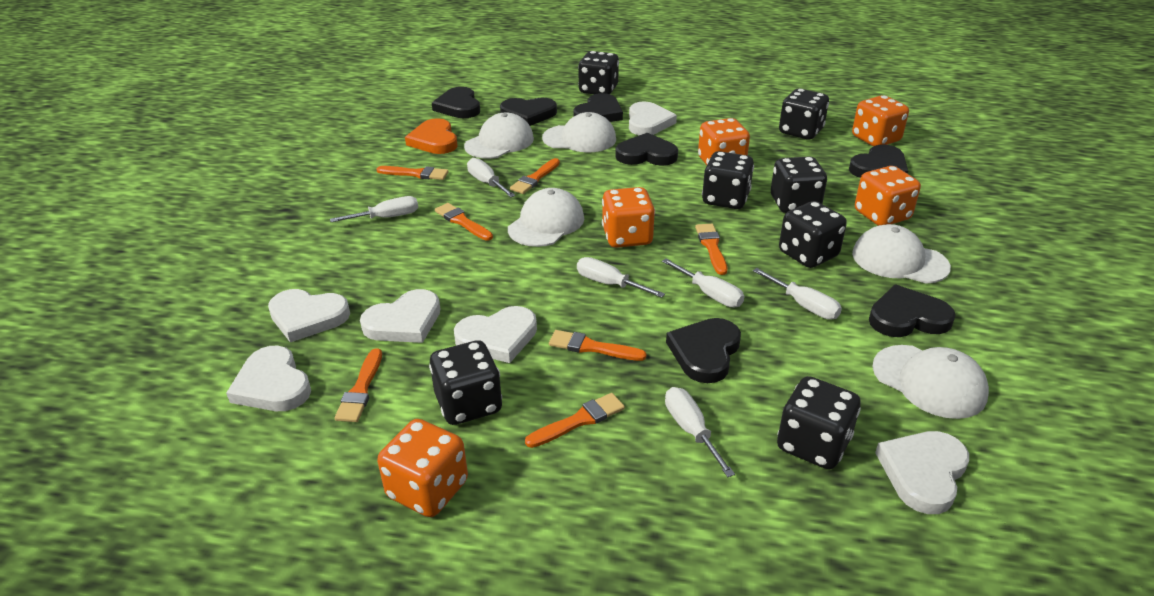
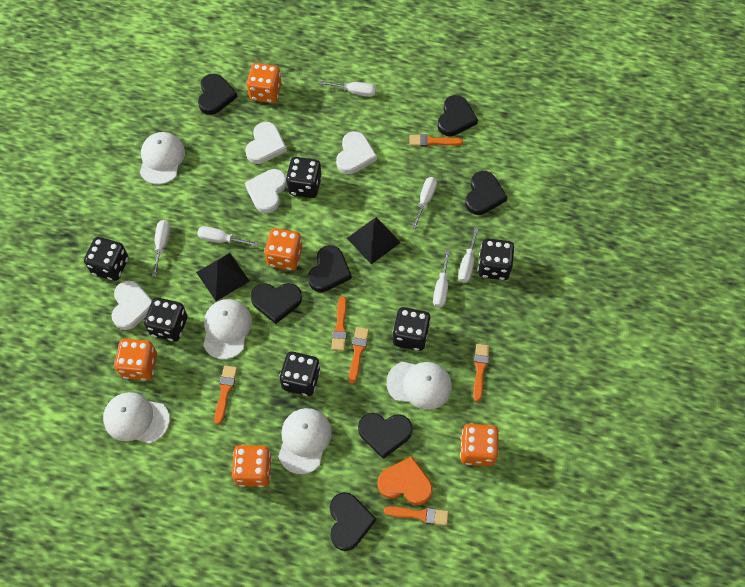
black dice: [429,340,502,425] [578,51,619,94] [702,151,754,209] [771,156,827,213] [777,376,861,469] [779,88,829,139] [779,201,847,268] = 7 -> [84,237,128,281] [144,297,187,341] [279,351,320,396] [286,157,322,198] [393,307,431,351] [478,238,515,280] = 6
black pyramid: none = 0 -> [196,253,250,301] [347,217,401,264] = 2
orange brush: [335,348,382,422] [376,166,449,180] [435,203,493,241] [510,158,560,194] [525,393,625,448] [549,330,647,361] [695,224,727,275] = 7 -> [214,365,237,424] [331,296,347,351] [349,327,369,384] [384,506,449,526] [409,134,463,147] [473,344,490,401] = 6
white heart: [226,346,311,411] [268,289,350,342] [360,289,440,343] [454,306,537,363] [629,101,677,135] [875,431,969,514] = 6 -> [112,281,152,330] [245,122,287,164] [245,169,287,213] [336,131,377,174] = 4

